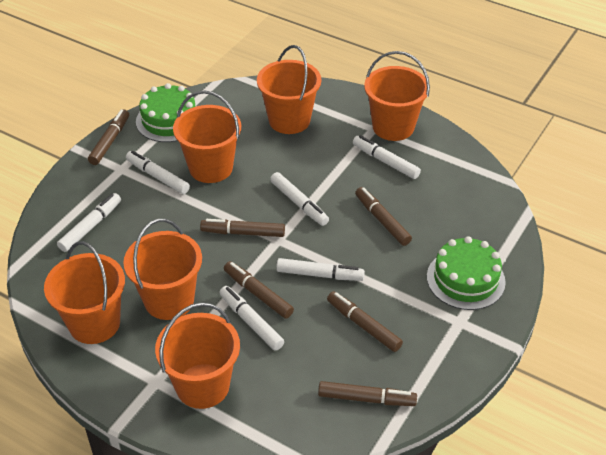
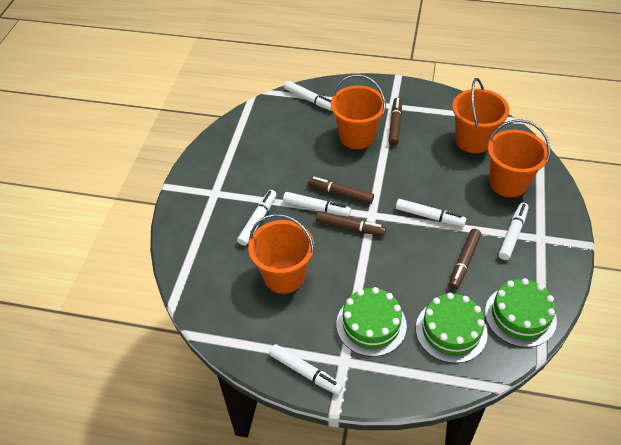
brown marker: [88,109,129,165] [200,219,285,237] [224,261,294,319] [318,381,417,406] [327,291,403,352] [355,187,412,246] = 6 -> [308,177,374,204] [316,211,386,236] [388,97,402,146] [449,229,481,290] = 4
green cake: [136,83,196,142] [427,236,506,310] = 2 -> [336,287,407,357] [416,293,488,363] [485,278,557,347] = 3
orange bucket: [44,241,125,344] [123,219,202,320] [155,303,240,409] [173,90,241,183] [257,45,321,134] [364,51,430,141] = 6 -> [248,214,314,294] [331,74,386,149] [452,78,509,153] [488,119,550,197] = 4

